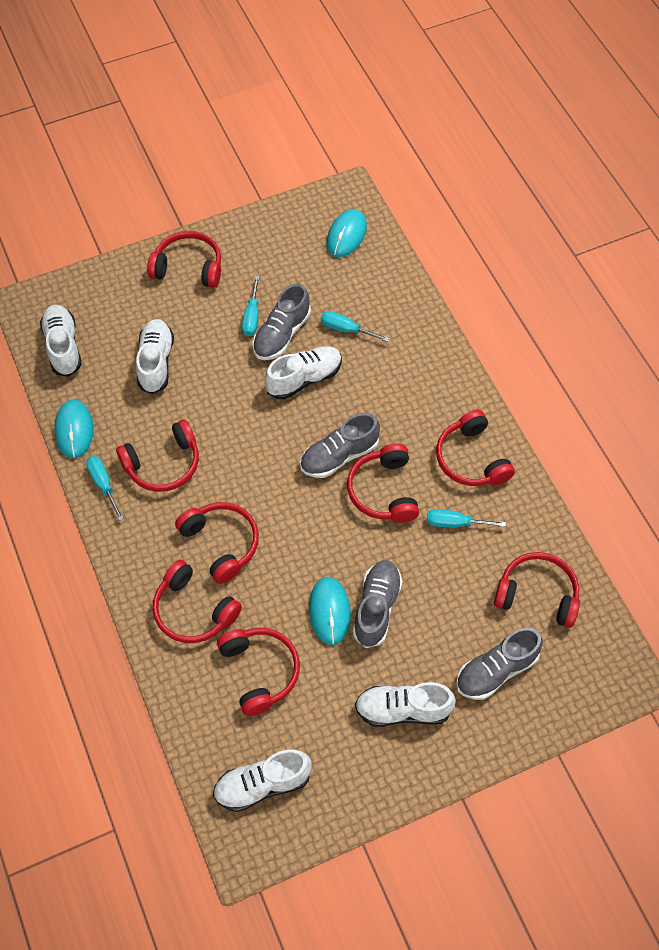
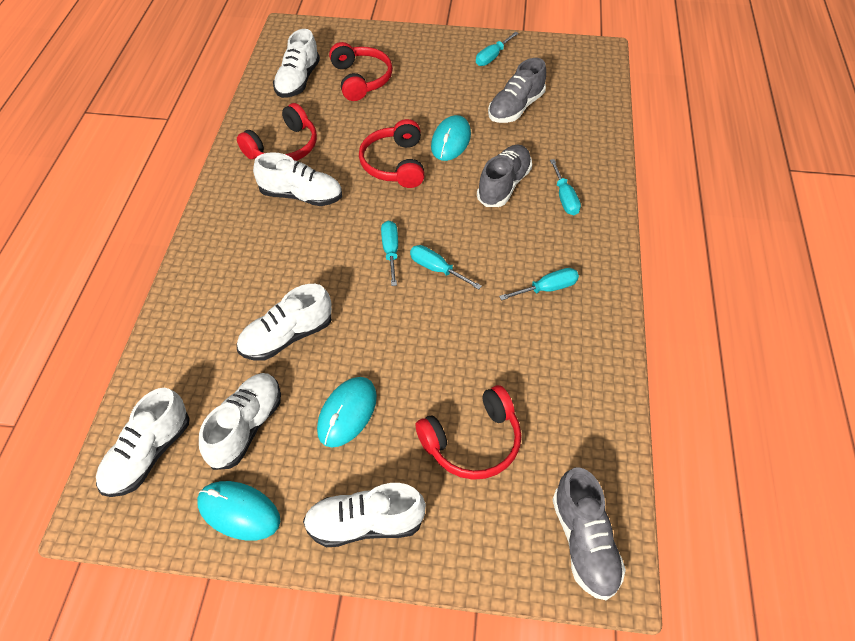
grey shoe: [252,284,311,360] [300,413,380,478] [353,560,403,648] [456,628,542,700] = 4 -> [477,145,532,207] [488,58,546,123] [552,468,626,600] = 3
red headphones: [116,420,199,492] [147,231,221,288] [153,560,242,643] [175,502,259,584] [217,628,300,716] [347,443,419,523] [436,410,515,486] [494,552,580,628] = 8 -> [237,103,317,161] [329,42,393,101] [359,119,425,188] [416,385,522,480] = 4
turquoise screwdriver: [86,456,124,521] [242,276,260,336] [321,311,389,342] [427,509,506,528] = 4 -> [381,221,398,286] [410,245,482,289] [476,32,519,66] [499,268,579,301] [550,159,581,215] = 5
white shoe: [40,305,82,377] [136,319,174,394] [213,750,312,812] [265,346,342,399] [355,682,456,727] = 5 -> [96,388,190,497] [199,373,281,470] [237,284,332,361] [253,152,342,206] [273,29,320,98] [303,483,426,547] = 6

